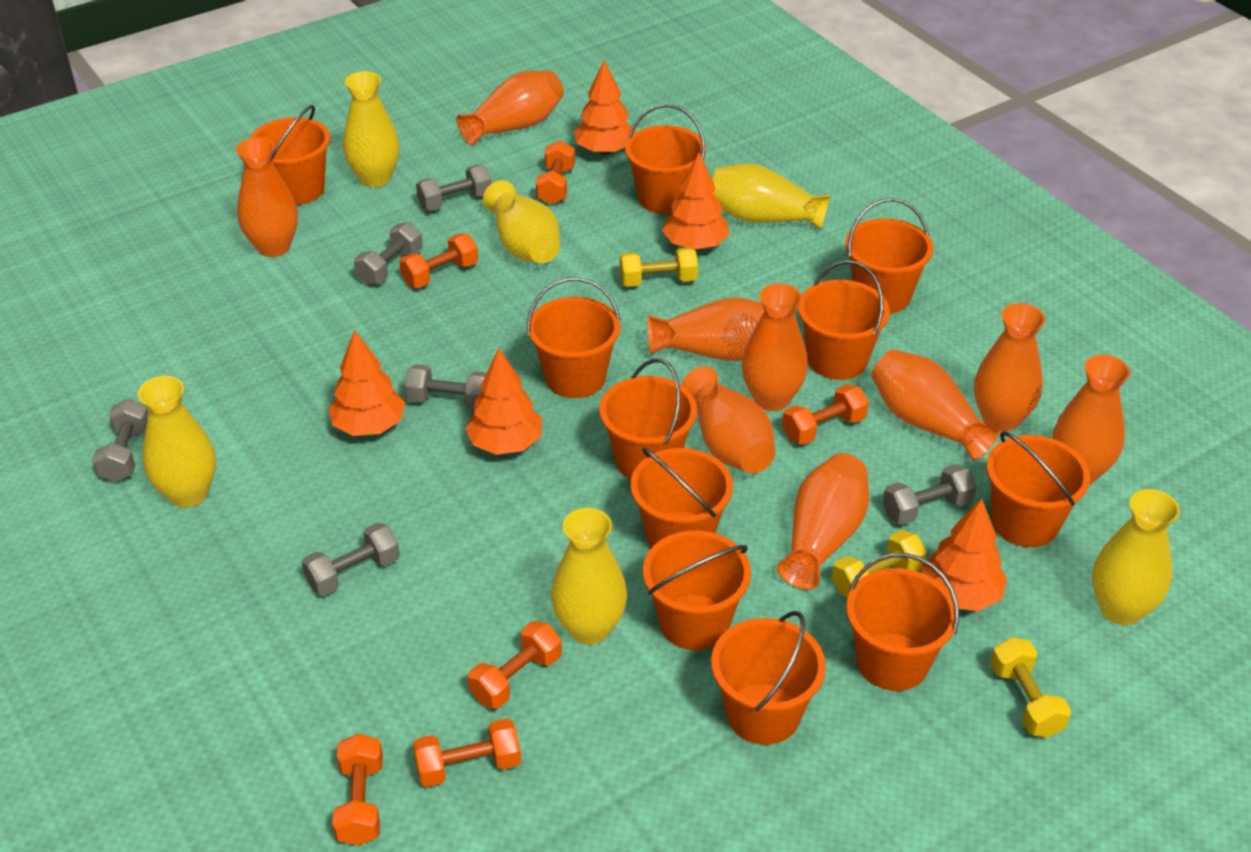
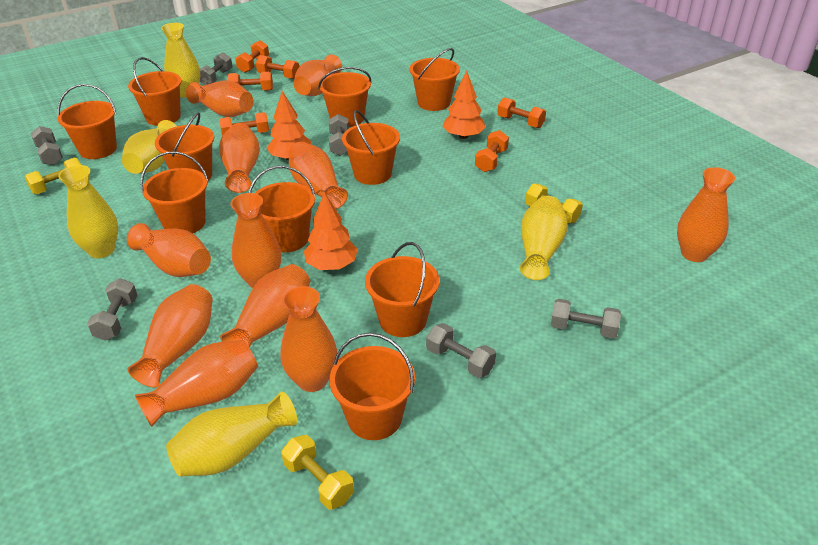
orange bucket: [250,105,330,205] [527,277,621,398] [599,359,697,480] [625,104,706,214] [630,448,733,548] [643,530,751,650] [711,611,826,745] [798,260,890,380] [845,198,933,314] [846,553,959,691] [986,431,1090,547] = 11 -> [58,84,117,159] [128,57,181,126] [140,151,208,233] [155,112,214,180] [249,166,315,252] [318,67,372,127] [329,333,415,440] [342,110,400,185] [365,242,440,337] [410,48,460,111] = 10
orange tree: [328,331,405,436] [465,348,542,455] [574,60,636,155] [662,153,730,250] [921,498,1007,611] = 5 -> [267,91,311,160] [304,192,358,270] [442,70,486,139] = 3
orange vase: [236,137,298,257] [456,71,564,146] [648,297,764,361] [682,366,775,473] [742,283,808,411] [777,453,869,590] [871,349,1000,461] [974,303,1045,432] [1053,355,1130,484] = 9 -> [127,223,211,277] [127,284,213,387] [135,340,258,427] [186,80,253,117] [219,123,260,193] [220,264,310,348] [231,193,281,288] [281,286,337,392] [288,142,348,209] [294,54,342,96] [677,167,735,262] = 11
yellow vase: [138,376,216,508] [343,71,400,187] [483,180,560,263] [551,508,627,645] [712,164,830,229] [1092,489,1180,625] = 6 -> [58,165,118,258] [122,120,177,174] [161,23,200,98] [166,391,297,477] [520,196,568,280] = 5

